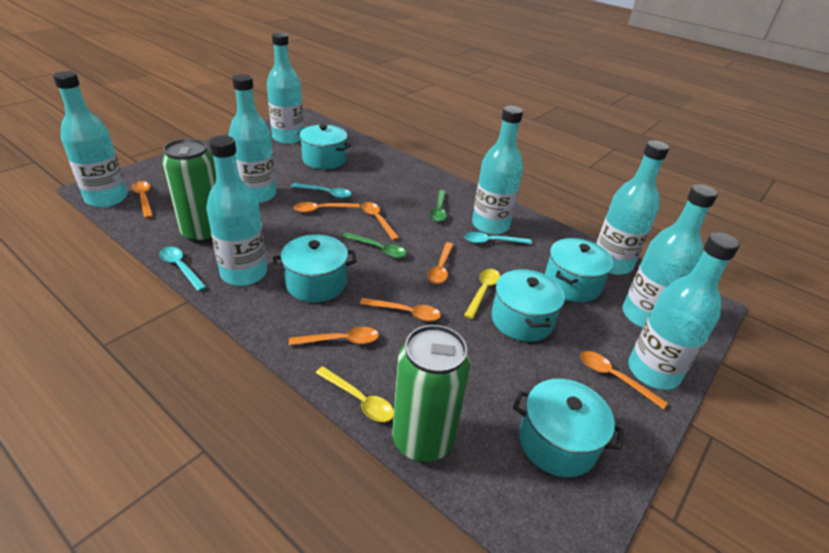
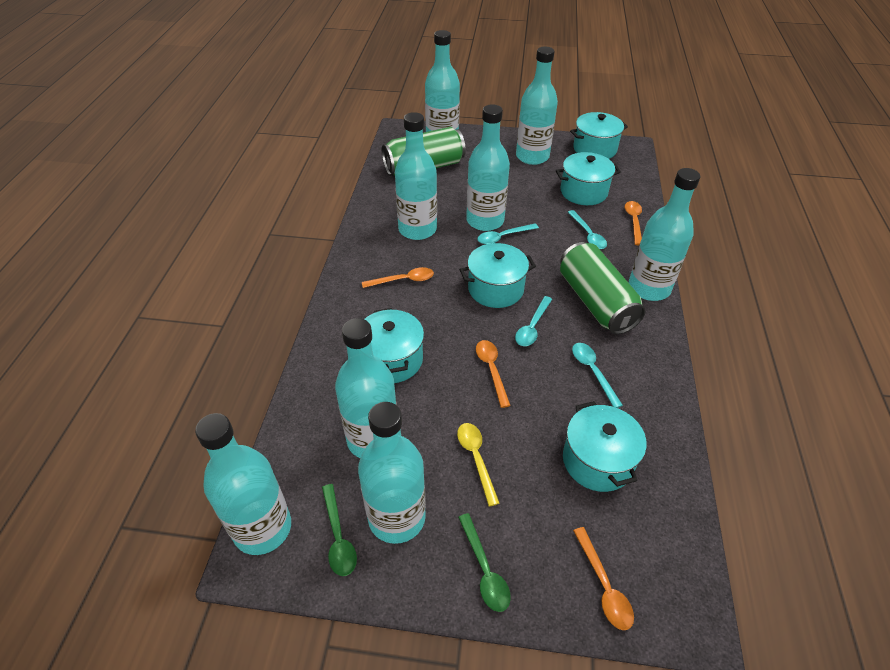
orange spoon: [131,181,153,218] [289,327,379,346] [293,202,360,213] [360,298,441,321] [361,202,399,240] [427,242,454,284] [580,351,668,409] = 7 -> [362,267,434,288] [476,340,511,408] [573,527,634,630] [625,201,642,246] = 4
turquoise spoon: [159,247,207,291] [291,183,351,198] [464,232,532,244] = 3 -> [477,223,539,244] [515,296,552,346] [568,210,607,249] [572,343,623,408] = 4
yellow spoon: [316,366,394,422] [464,269,500,319] = 2 -> [457,423,499,506] = 1

